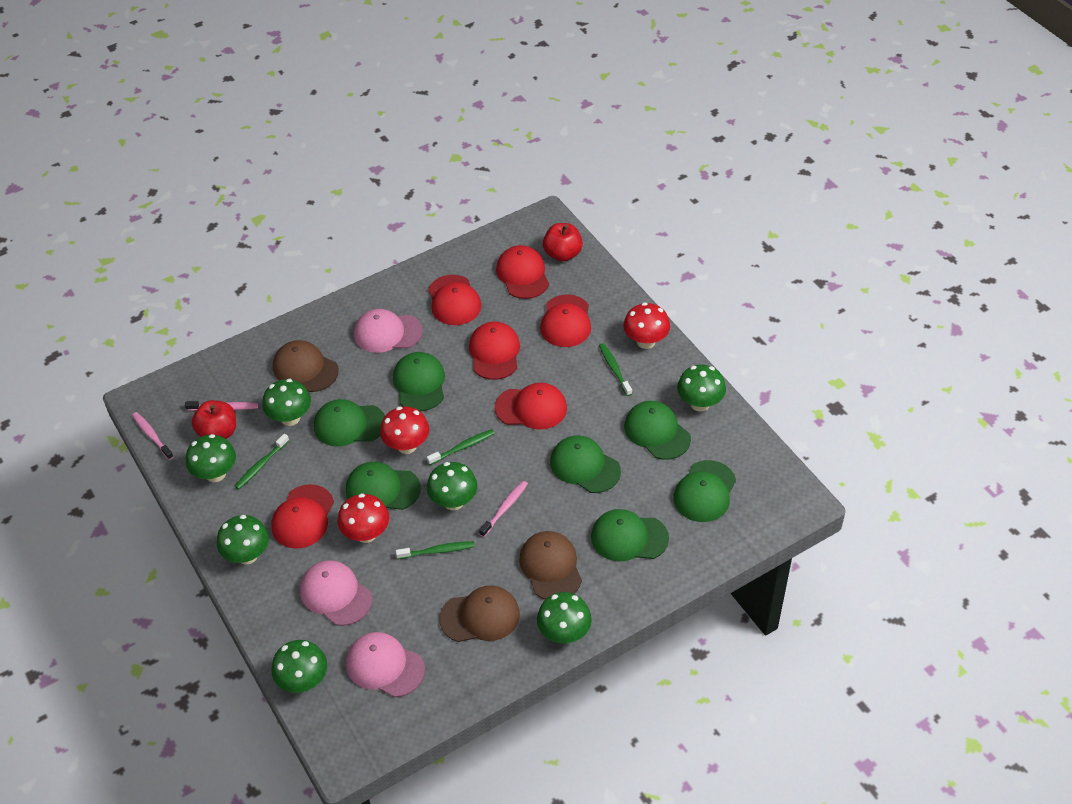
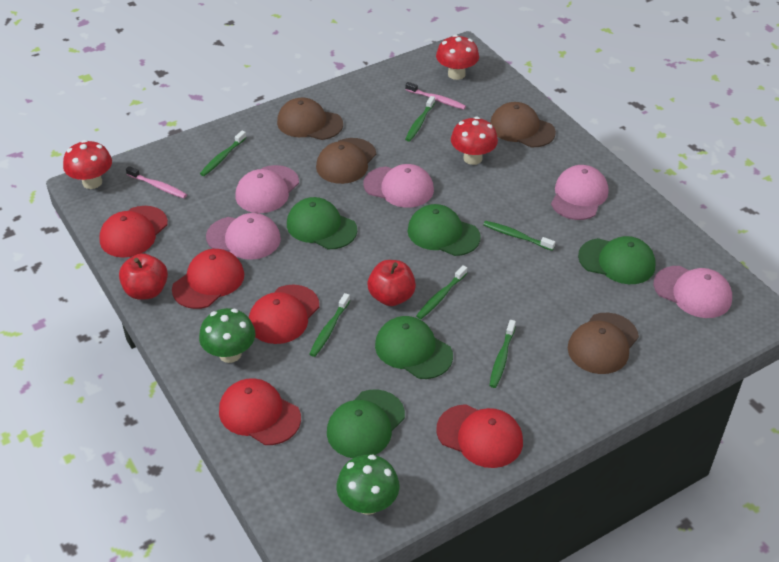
brown cap: [273,340,339,392] [439,585,520,642] [519,531,582,599] = 3 -> [277,98,343,140] [316,138,376,184] [490,102,556,147] [568,313,639,374] = 4
green cap: [314,399,385,447] [346,462,421,510] [393,352,445,411] [550,435,621,493] [591,509,669,561] [624,401,691,460] [673,460,736,522] = 7 -> [287,197,357,249] [327,389,405,458] [375,316,453,379] [407,204,481,256] [578,236,656,284] = 5
green mushroom: [186,434,236,483] [217,515,269,564] [262,379,311,426] [271,640,327,693] [427,462,478,510] [537,592,592,643] [677,365,726,412] = 7 -> [199,308,255,363] [337,455,400,515] = 2
green toothbrush: [235,434,289,490] [396,541,475,559] [427,429,495,465] [599,343,632,396] = 4 -> [200,131,247,176] [310,293,350,357] [405,96,435,141] [416,265,467,319] [483,221,555,251] [489,320,516,388] = 6
pink cap: [300,560,372,626] [346,632,425,697] [354,309,423,353] = 3 -> [206,213,281,260] [236,165,299,213] [364,164,434,208] [551,165,608,220] [654,266,732,318] = 5
pink toothbrush: [132,412,174,460] [185,401,259,411] [479,481,528,537] = 3 -> [126,166,187,198] [405,82,466,110] = 2
red cap: [271,484,334,549] [428,275,482,325] [469,321,520,380] [495,383,567,430] [496,245,549,299] [540,294,591,347] = 6 -> [99,206,168,258] [172,249,244,309] [219,378,301,445] [249,285,319,344] [436,404,523,468] = 5

